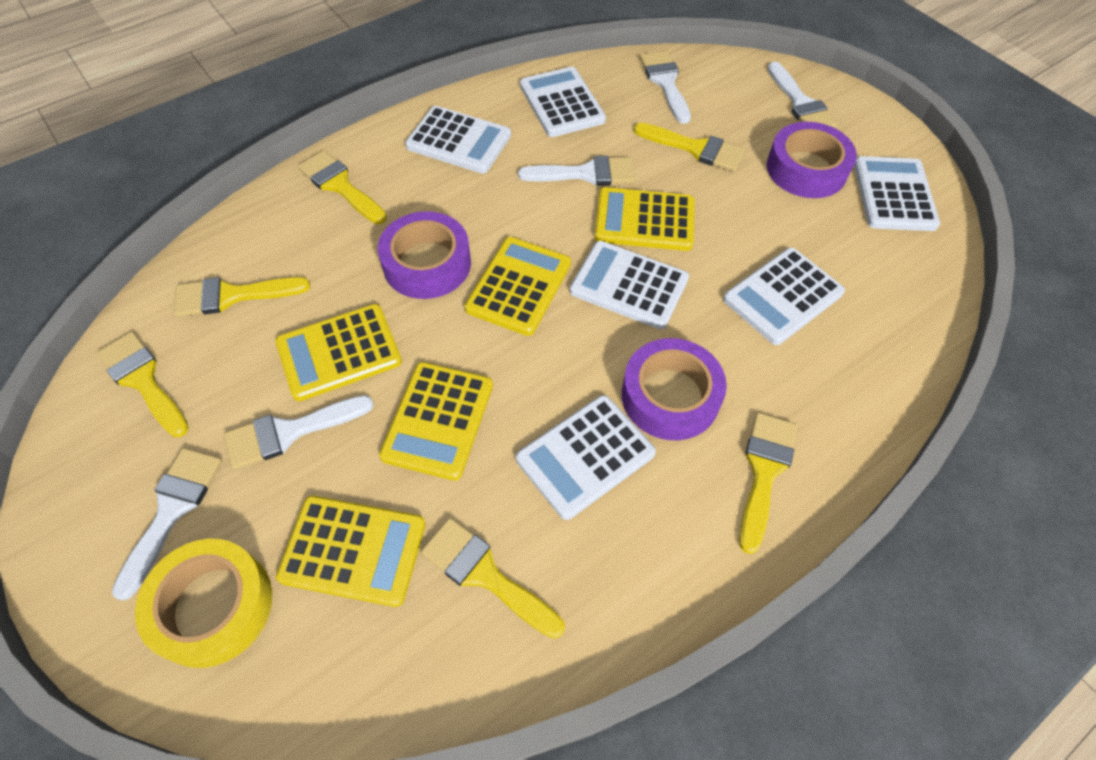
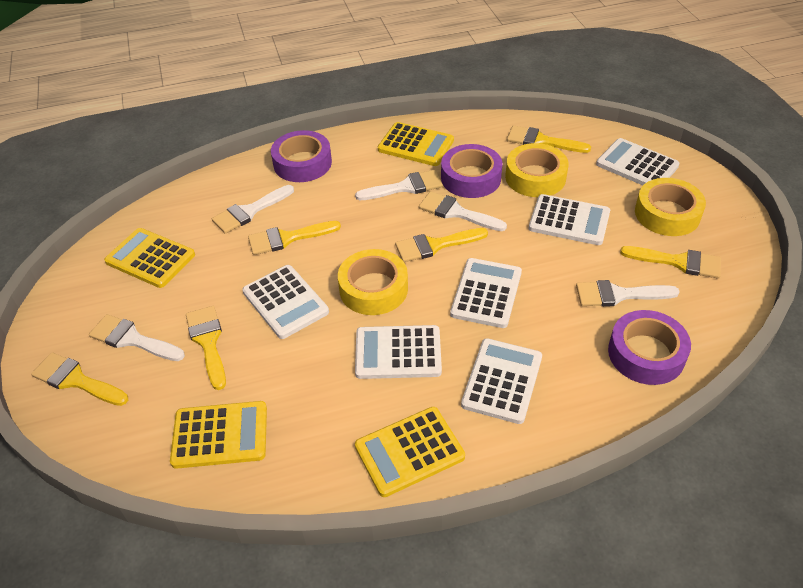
yellow calculator: [275,304,402,401] [276,496,425,607] [379,362,493,481] [465,237,571,336] [594,187,694,251] = 5 -> [104,228,195,288] [170,401,267,469] [355,407,465,497] [378,122,454,166] = 4
yellow tape: [135,539,272,668] = 1 -> [338,249,408,315] [505,143,569,197] [635,178,706,236] = 3

